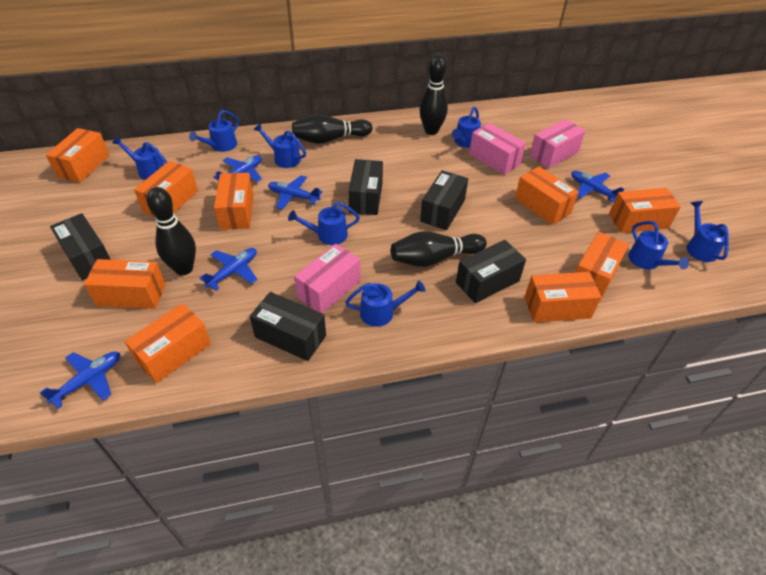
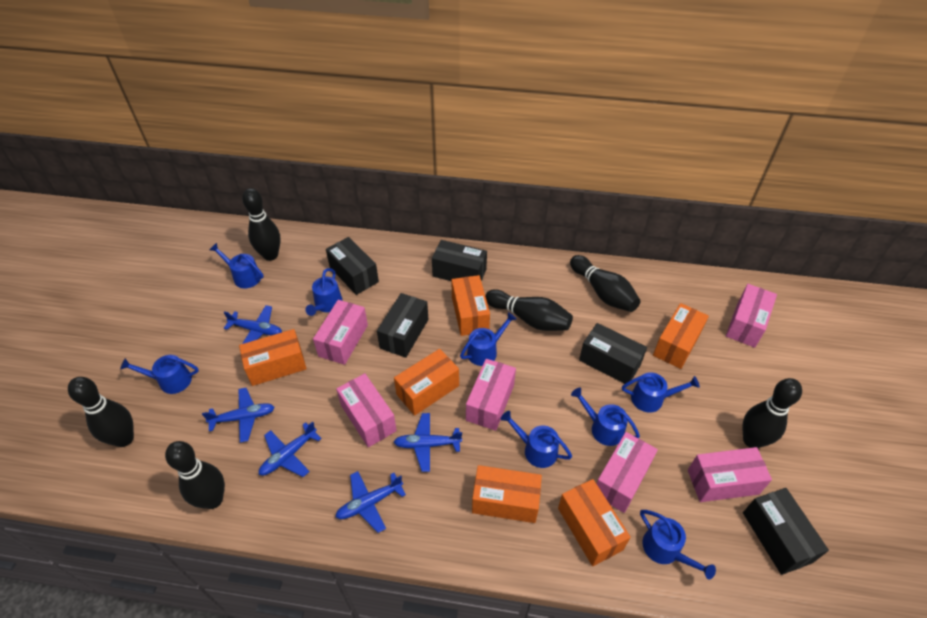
black bowling pin: [147,187,196,275] [292,114,373,144] [391,231,487,267] [420,55,448,135] = 4 -> [68,377,134,447] [165,441,225,509] [242,188,281,261] [485,289,573,331] [570,255,641,312] [743,378,802,448] = 6
orange box: [46,128,109,183] [84,259,166,309] [124,303,211,383] [134,161,198,217] [214,173,254,230] [515,167,579,225] [525,272,602,323] [575,232,629,299] [609,188,681,233] = 9 -> [239,329,307,386] [394,349,459,416] [451,275,490,336] [472,465,542,523] [558,479,631,566] [653,303,709,369] = 6
pink box: [294,244,361,313] [469,123,526,175] [529,119,586,168] = 3 -> [313,300,368,365] [336,373,397,447] [466,359,516,431] [596,432,658,513] [688,447,772,502] [726,284,777,348] = 6

